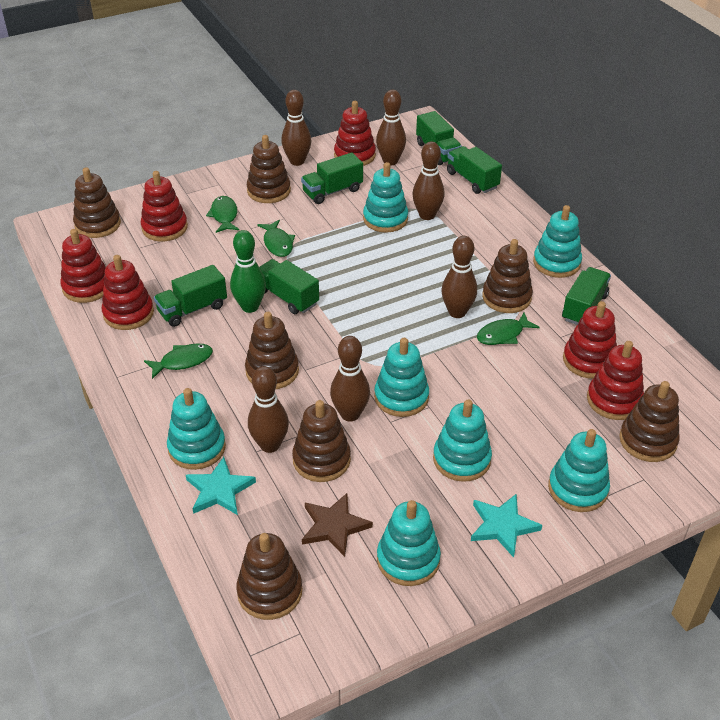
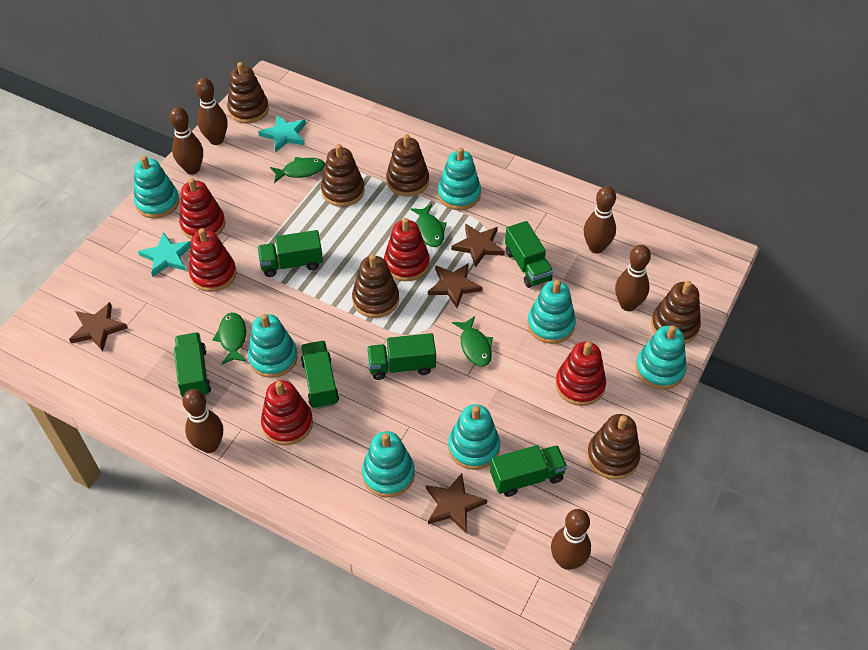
brown stacking toy: [73,167,121,238] [236,533,302,620] [245,312,299,389] [247,135,291,203] [292,400,351,482] [482,239,533,313] [619,381,680,462] = 7 -> [227,62,269,123] [321,144,365,207] [352,254,399,318] [386,134,429,197] [587,414,641,480] [651,281,701,344] = 6
brown star: [302,493,373,557] = 1 -> [69,302,128,351] [426,473,487,534] [428,263,483,308] [451,224,505,267] = 4
green bowling pin: [230,230,266,313] = 1 -> none = 0
red stacking toy: [60,229,106,303] [102,255,154,330] [141,171,188,241] [334,101,376,166] [563,301,617,379] [587,341,644,420] = 6 -> [179,178,225,239] [189,228,237,292] [261,380,313,445] [384,218,430,281] [555,342,606,406] = 5

